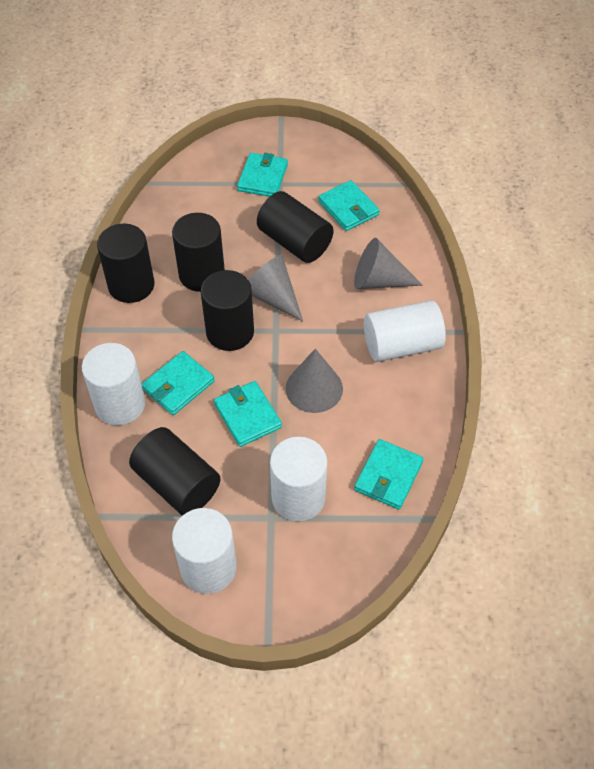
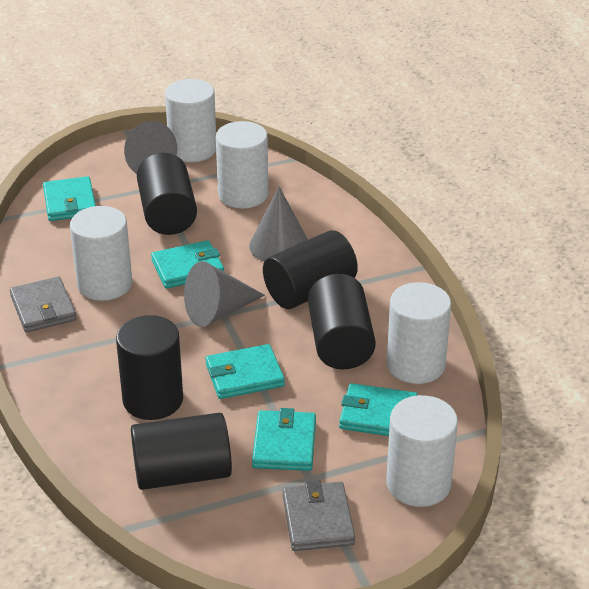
grey wallet: none = 0 -> [10,277,77,333] [283,480,355,551] = 2
white cylinder: [82,343,145,425] [172,508,237,594] [270,437,327,521] [364,300,446,362] = 4 -> [70,206,132,301] [165,79,216,162] [216,121,268,208] [386,395,458,507] [387,282,451,384] = 5

